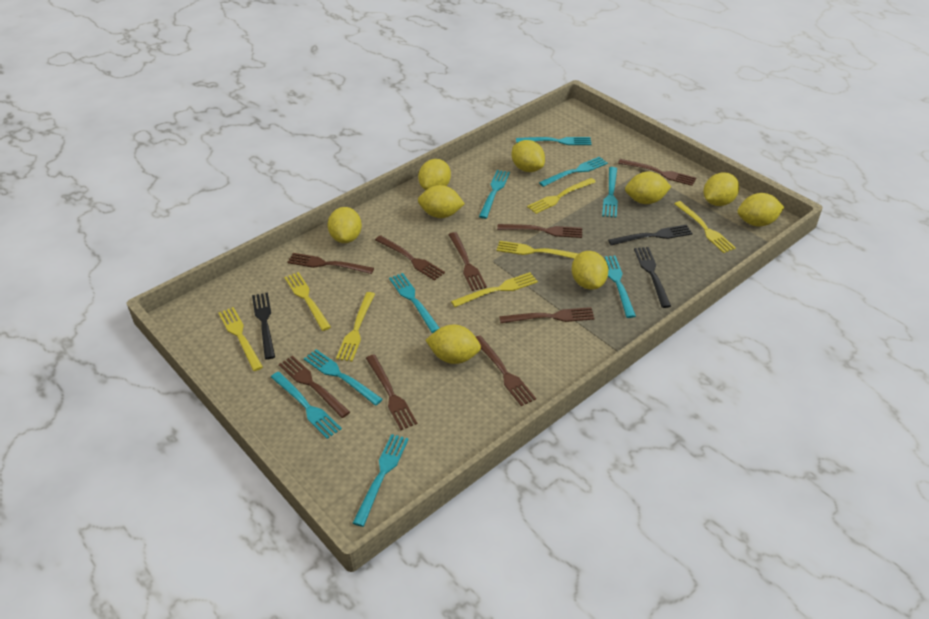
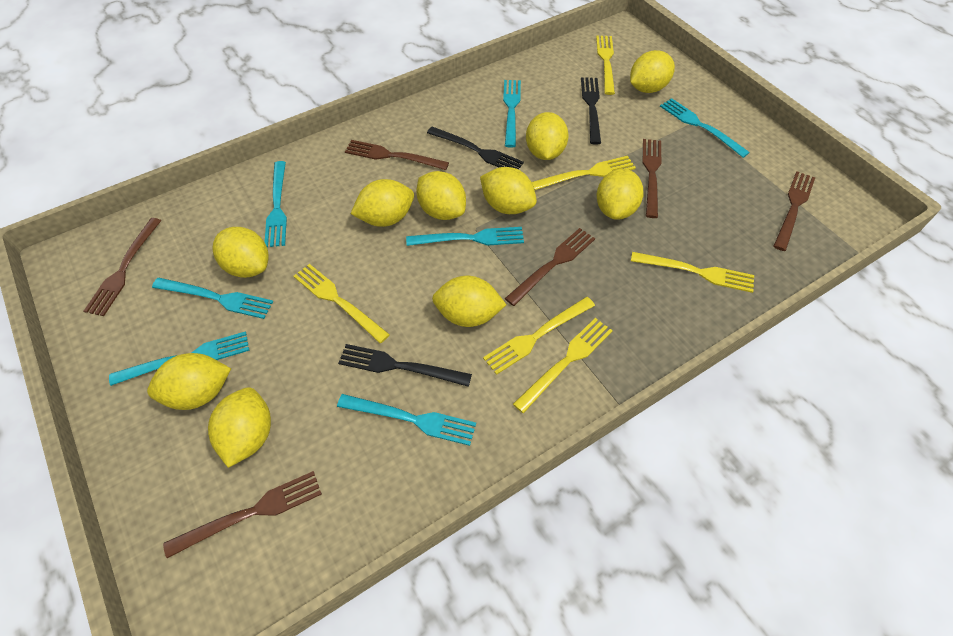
brown fork: [279,356,350,418] [287,253,374,274] [366,354,417,430] [375,235,445,281] [448,232,487,291] [476,336,536,406] [497,224,582,238] [499,307,595,323] [618,159,696,186] = 9 -> [84,218,162,316] [163,471,322,558] [345,140,449,170] [505,228,595,306] [642,139,662,218] [774,171,815,251] = 6
turquoise fork: [271,372,342,439] [304,349,383,406] [353,434,409,527] [389,273,439,333] [479,170,510,219] [516,137,591,145] [539,157,608,187] [602,167,618,218] [605,256,636,318] = 9 -> [109,331,249,386] [152,278,273,319] [265,161,287,247] [337,394,476,446] [406,227,524,246] [503,80,521,148] [660,98,750,158] = 7
yellow fork: [218,307,263,371] [284,272,331,331] [336,292,375,362] [451,272,538,307] [496,241,578,259] [527,178,596,214] [674,201,736,253] = 7 -> [293,264,390,343] [483,297,595,375] [513,318,613,413] [532,156,636,190] [596,35,615,95] [631,252,754,293] = 6
yellow lemon: [328,207,362,243] [418,159,451,190] [418,185,465,218] [426,325,481,364] [512,140,545,172] [572,251,608,290] [625,172,672,204] [704,172,739,206] [737,193,784,226] = 9 -> [147,353,231,410] [208,387,271,468] [213,227,269,278] [351,179,414,227] [416,171,466,220] [432,276,506,327] [480,167,537,214] [526,112,569,160] [597,169,644,220] [630,50,675,93] = 10

